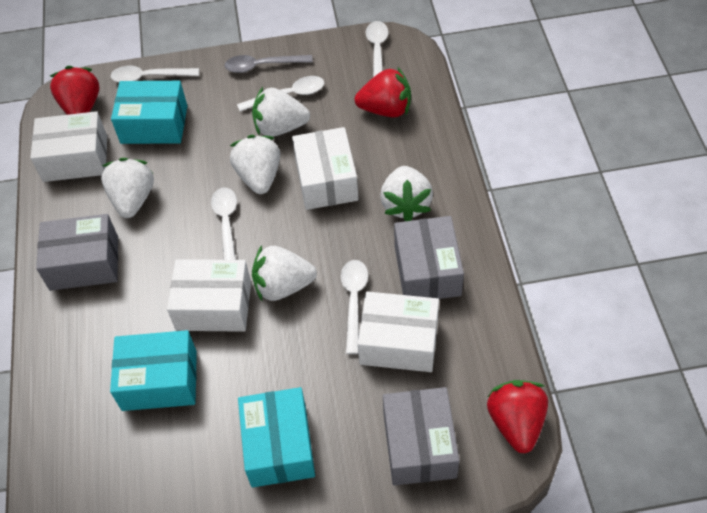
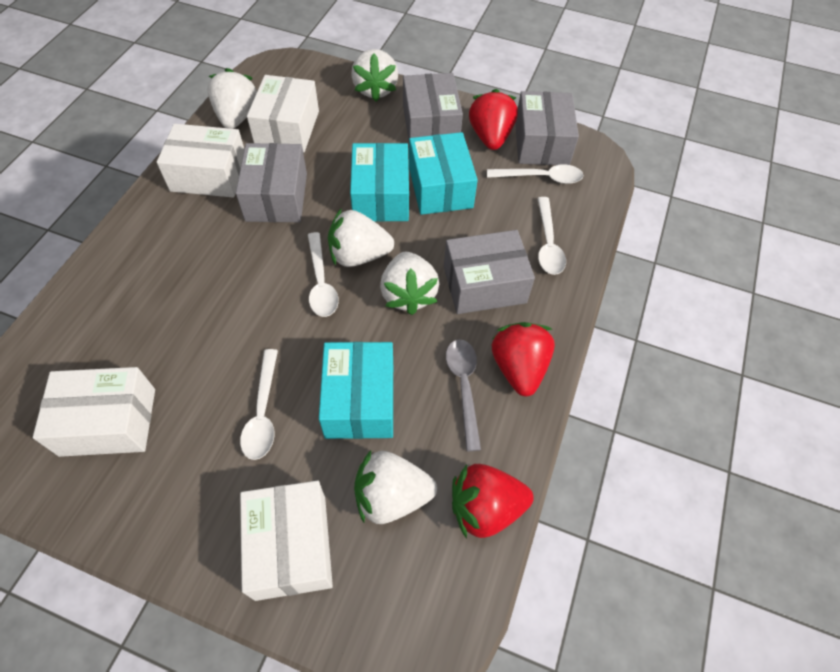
grey box: [36,214,118,291] [383,387,459,485] [394,216,464,299] = 3 -> [236,143,307,222] [403,73,463,140] [444,230,535,314] [515,91,579,165] = 4
white spoon: [111,66,199,82] [211,188,237,260] [237,76,324,112] [341,260,368,354] [365,21,388,77] = 5 -> [240,349,278,460] [308,232,339,317] [487,164,583,184] [537,197,566,275] = 4

